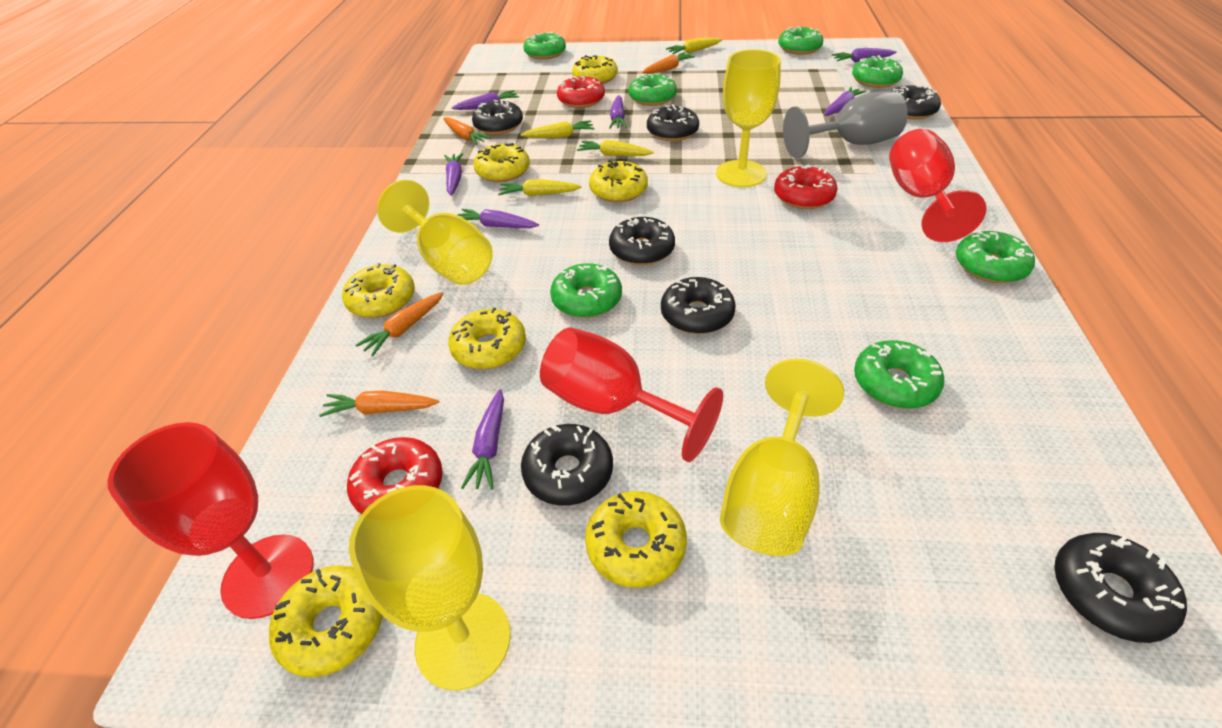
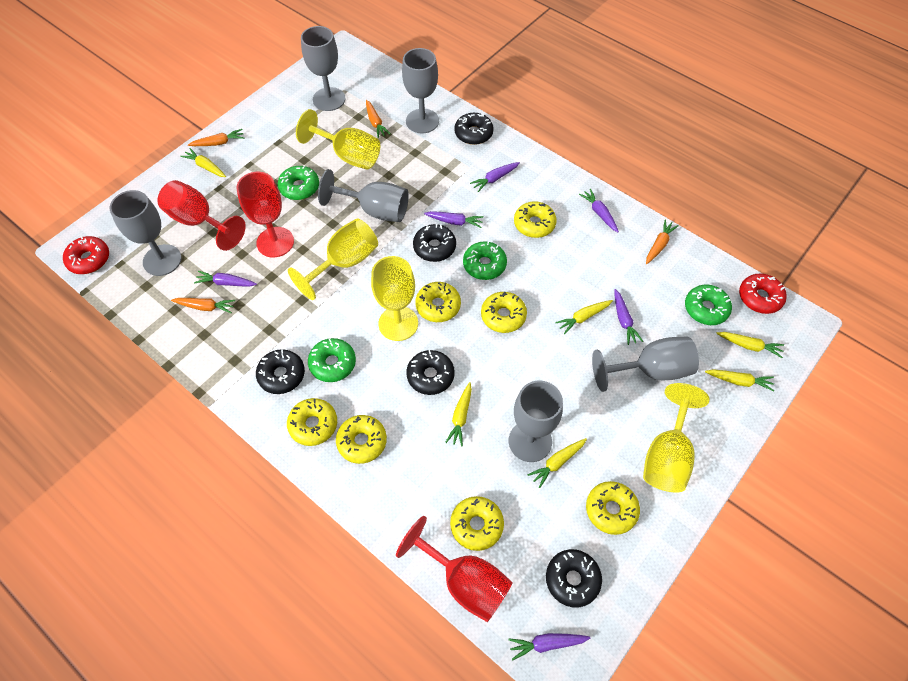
black donut: [472,99,523,135] [521,424,613,506] [609,217,675,265] [647,104,699,141] [661,277,736,334] [892,85,941,120] [1054,533,1187,643] = 7 -> [256,349,305,394] [406,350,455,395] [413,224,456,262] [454,113,494,145] [546,549,602,608] = 5
green donut: [523,32,566,60] [550,263,622,318] [629,74,677,106] [778,27,823,55] [852,55,903,88] [854,340,944,409] [956,230,1035,283] = 7 -> [278,166,319,200] [308,338,356,382] [463,241,507,280] [685,285,732,325] = 4
grey goblet: [783,91,908,159] = 1 -> [110,190,182,276] [301,26,345,111] [318,169,409,222] [402,48,439,133] [509,380,563,462] [592,336,699,392] = 6
purple carrot: [444,153,463,196] [452,90,519,110] [458,209,539,228] [461,389,504,490] [609,95,627,129] [824,87,867,116] [832,48,897,63] = 7 -> [194,271,257,287] [424,211,484,228] [470,162,520,192] [508,633,590,660] [579,189,619,232] [614,289,643,345] = 6
red donut: [347,437,443,514] [557,76,605,108] [774,164,837,209] = 3 -> [63,236,109,274] [739,273,787,314] = 2
yellow carrot: [498,179,582,196] [521,120,594,138] [577,140,654,156] [666,38,723,54] = 4 -> [180,148,226,177] [445,382,472,446] [528,438,587,488] [555,300,613,334] [705,369,774,392] [716,332,784,358] = 6

